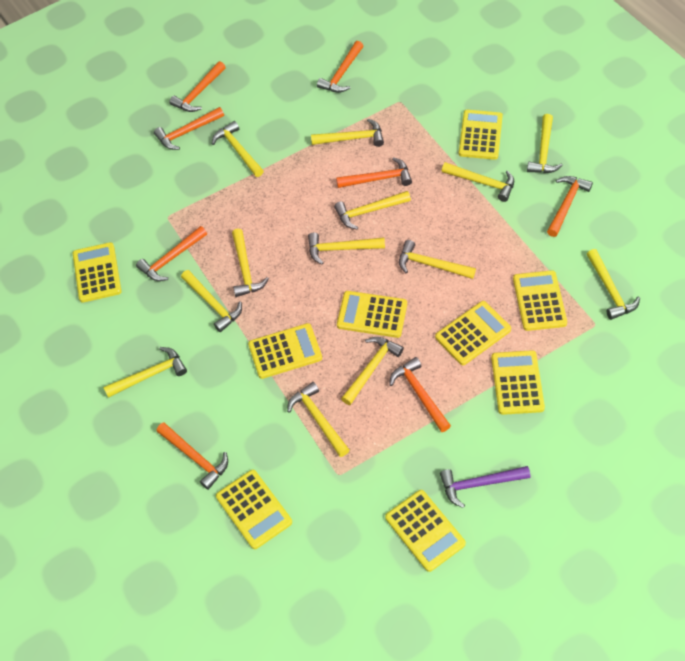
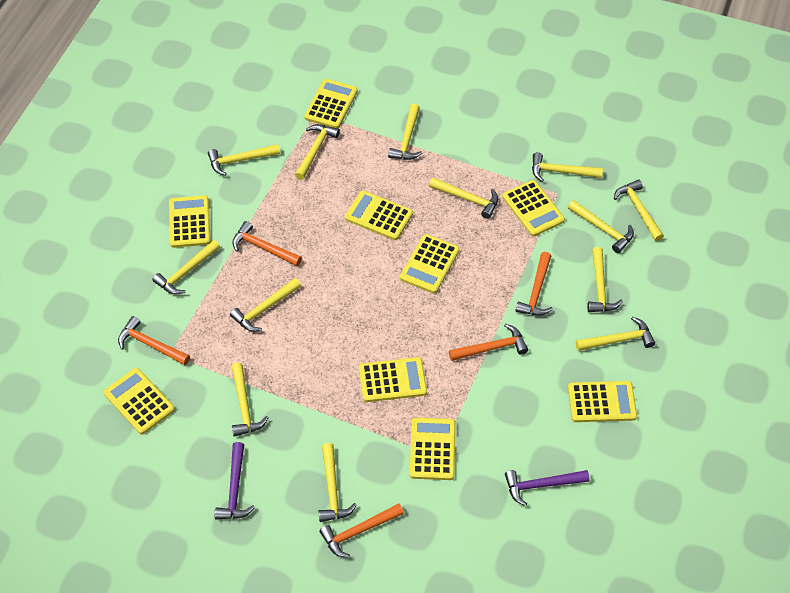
orange hammer: [136,226,207,281] [154,107,224,150] [156,422,228,490] [169,61,226,112] [317,41,363,93] [336,157,412,188] [389,357,451,432] [547,176,593,237] = 8 -> [118,316,190,365] [232,221,302,266] [319,503,404,558] [449,324,528,361] [516,252,553,315] = 5
purple hammer: [440,466,530,508] = 1 -> [215,442,255,519] [505,470,590,506] = 2

